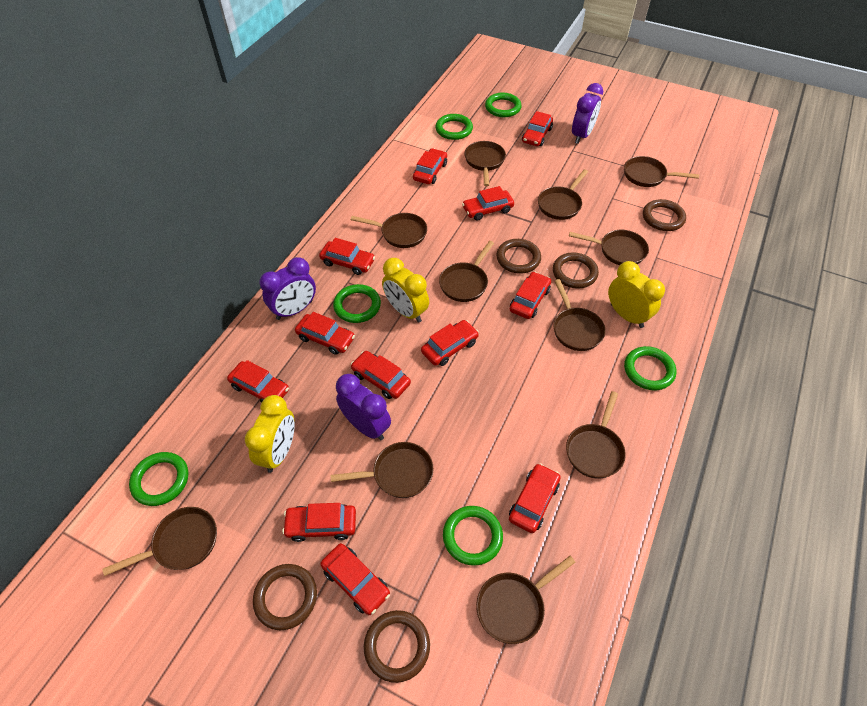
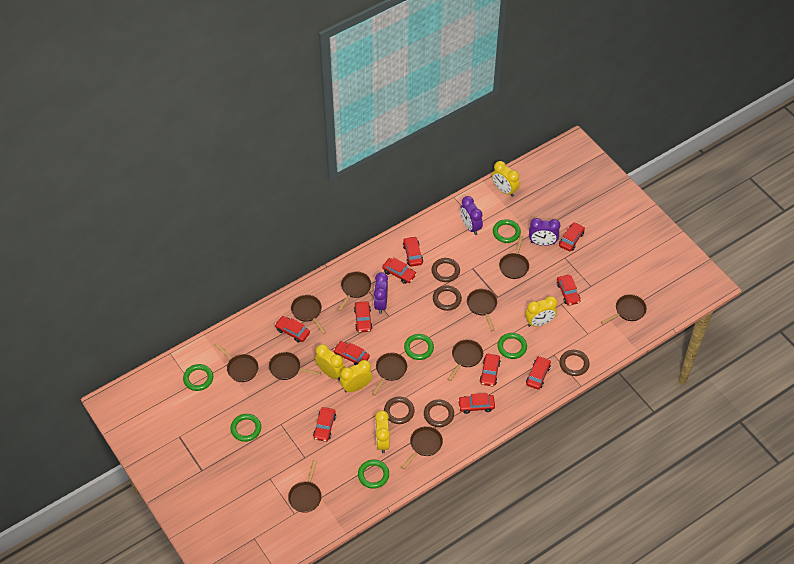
red car: [227,360,289,403] [282,503,356,542] [295,312,355,355] [319,238,375,275] [320,543,390,615] [351,351,411,399] [413,148,447,184] [421,320,479,366] [462,186,514,221] [509,464,561,533] [510,272,551,319] [522,111,553,146] = 12 -> [275,316,310,343] [313,407,336,442] [333,341,370,365] [354,301,373,333] [382,258,417,284] [403,236,423,267] [458,393,495,414] [480,354,501,387] [526,356,551,390] [557,275,581,306] [559,222,585,251] = 11
yellow clock: [245,395,295,473] [382,258,429,323] [608,261,665,328] = 3 -> [315,344,345,380] [340,360,372,393] [375,410,390,453] [492,161,520,197] [525,296,557,327] = 5

